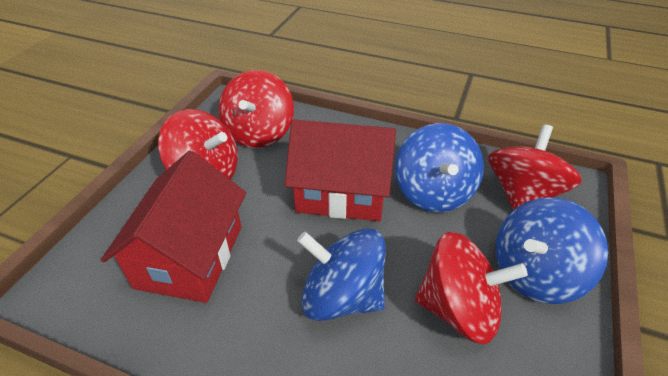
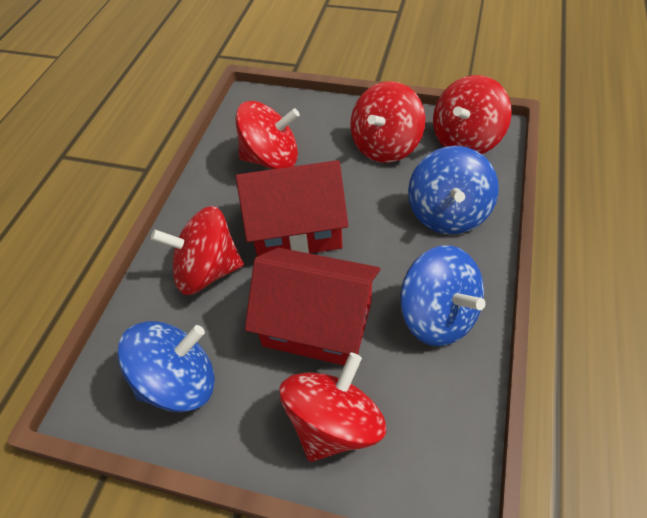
red spinning top: [158,109,238,180] [219,70,294,148] [415,232,528,344] [488,124,582,210] = 4 -> [151,206,244,295] [235,101,300,169] [280,353,386,462] [350,81,425,163] [433,75,512,154] = 5

